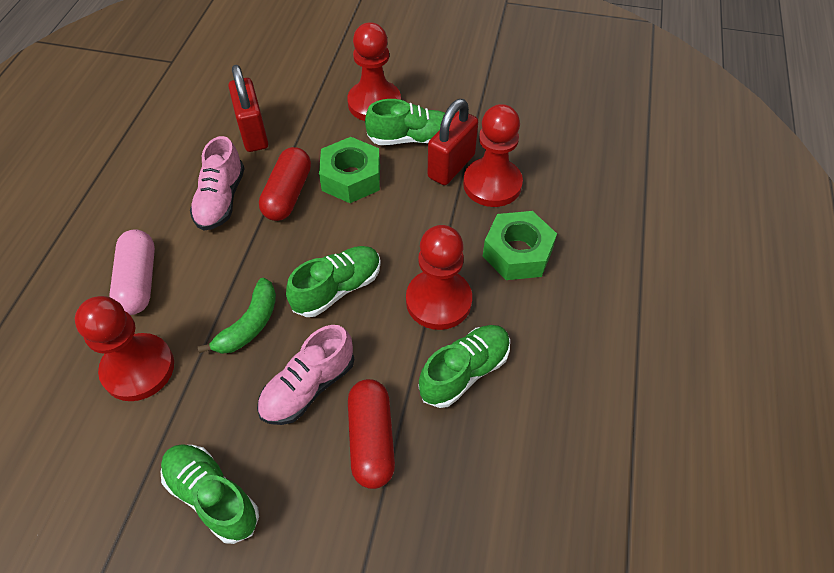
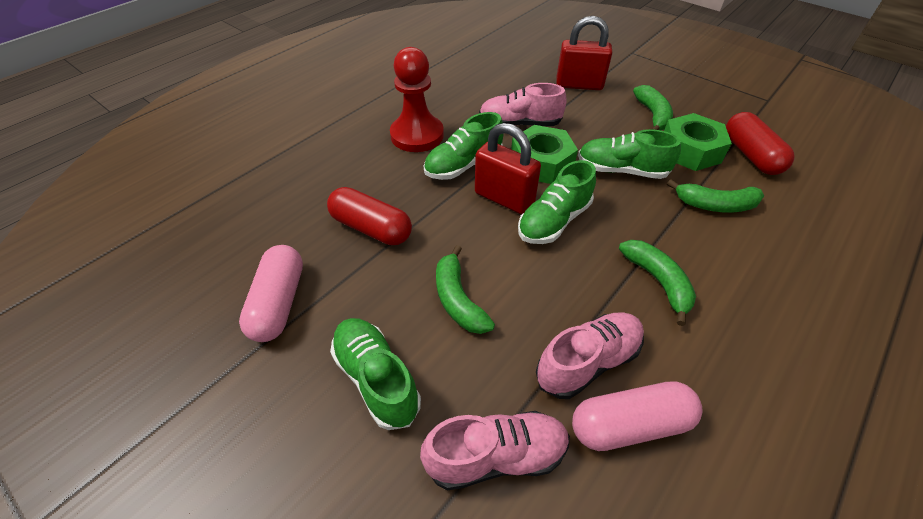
green banana: [198,278,276,354] = 1 -> [436,245,495,334] [619,240,696,326] [633,85,673,130] [667,179,764,213] = 4
pink capsule: [109,230,155,315] = 1 -> [239,245,303,342] [572,382,703,451] = 2
pink shoe: [190,136,245,231] [257,325,354,425] = 2 -> [420,411,570,490] [479,83,567,126] [536,312,644,399] = 3
red pawn: [75,296,174,401] [347,22,401,121] [406,225,472,330] [463,104,523,207] = 4 -> [390,47,444,152] = 1

